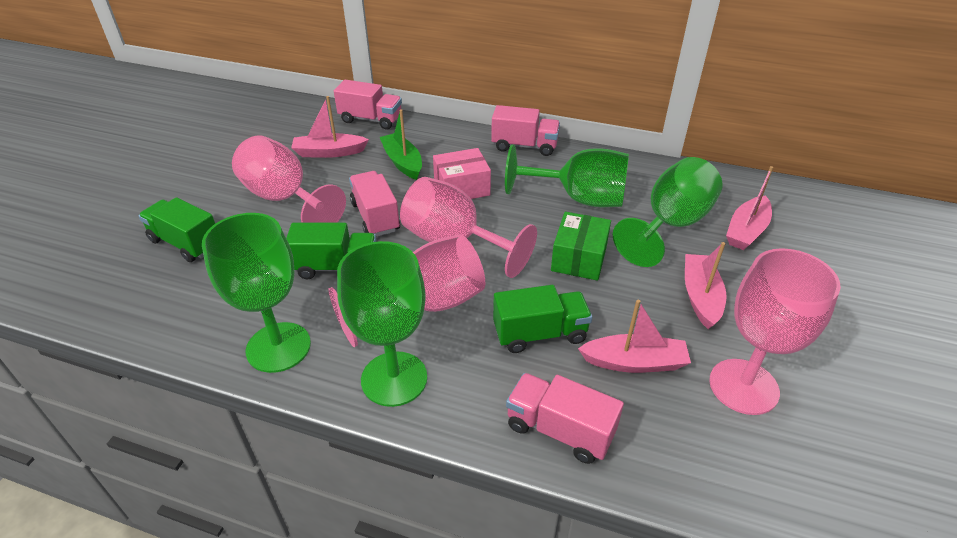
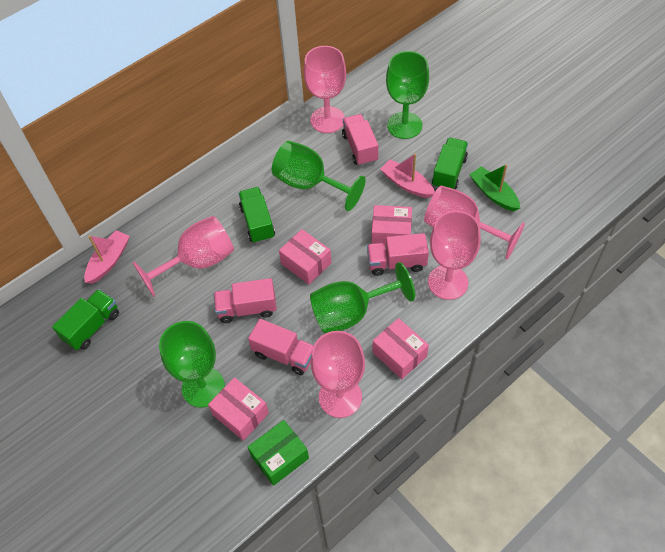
pink boat: [291,96,369,158] [578,300,691,373] [685,242,727,329] [726,166,773,250] = 4 -> [84,230,130,284] [380,154,435,198] = 2
pink box: [433,148,491,199] = 1 -> [208,377,269,441] [279,229,331,285] [372,205,412,247] [373,318,429,379] = 4
pink goblet: [232,136,346,223] [328,234,485,347] [400,177,537,278] [709,248,841,415] = 4 -> [132,216,234,297] [304,46,346,133] [311,331,365,418] [424,185,525,259] [428,211,481,300] = 5

